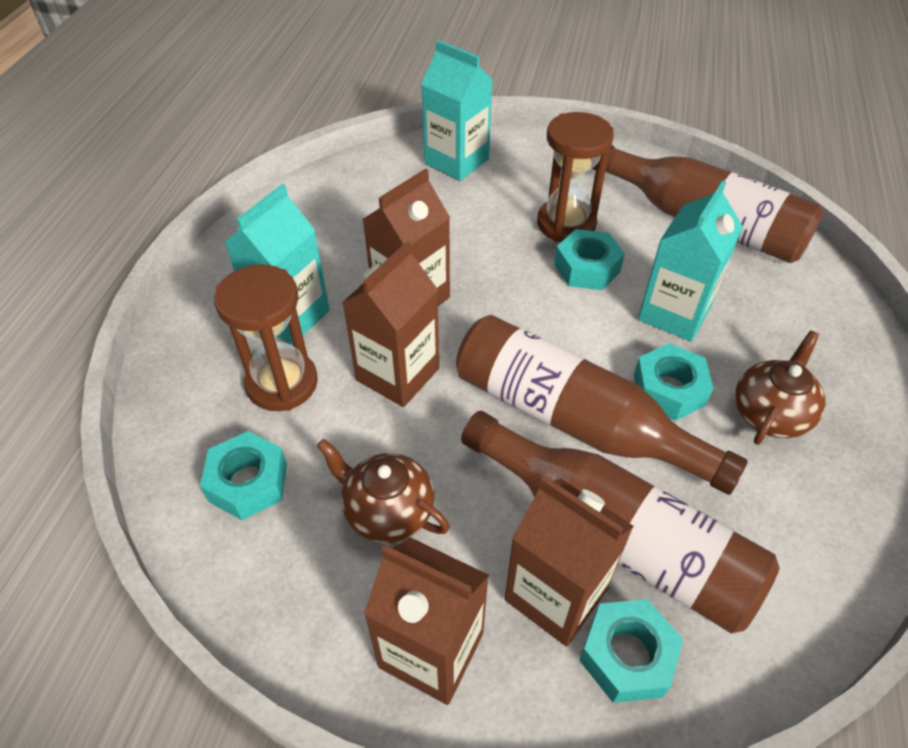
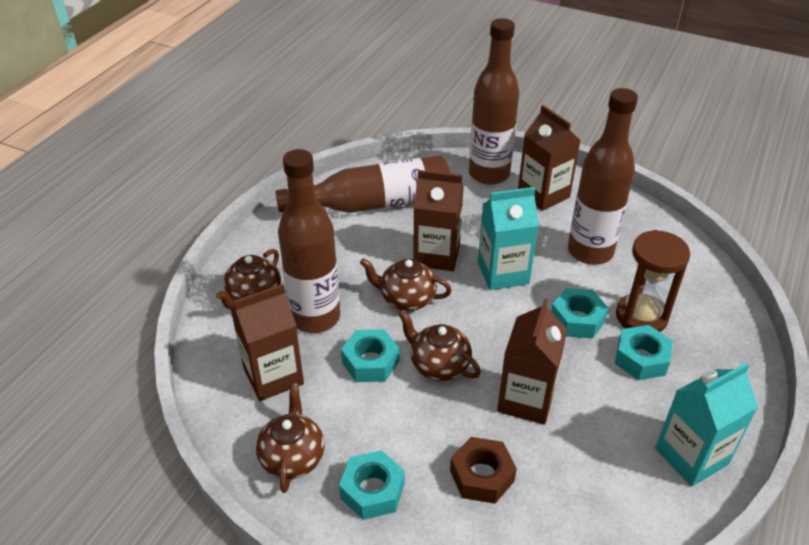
brown bottle: [456,315,748,495] [461,411,779,634] [592,145,824,263] = 3 -> [276,155,450,213] [278,149,340,333] [469,18,519,185] [568,88,638,265] = 4
brown hourglass: [214,265,318,411] [537,112,614,242] = 2 -> [616,230,690,332] = 1
brown nut: none = 0 -> [450,437,517,504] = 1
brown teapot: [317,439,450,543] [735,331,826,445] = 2 -> [216,249,281,309] [256,383,324,493] [360,258,452,311] [398,310,481,381] = 4
turquoise carton: [224,184,330,345] [421,40,493,181] [638,181,743,342] = 3 -> [478,187,539,290] [655,363,758,487] = 2

